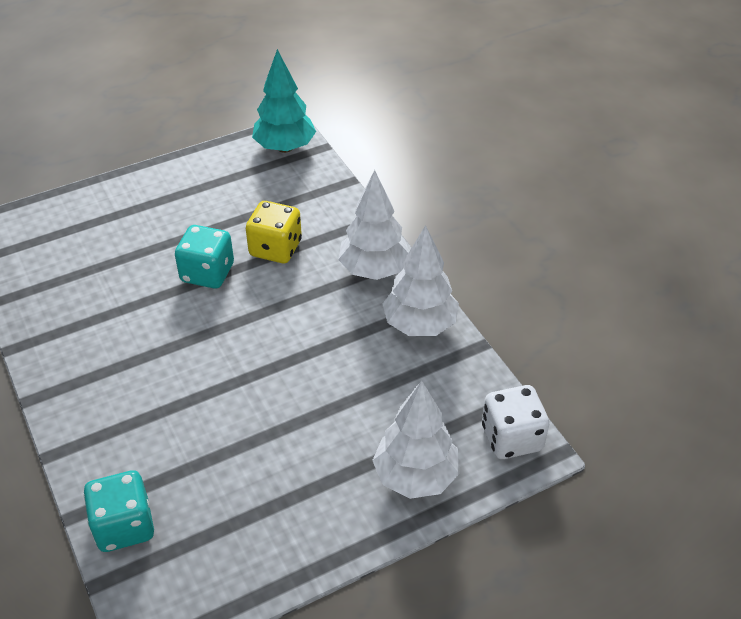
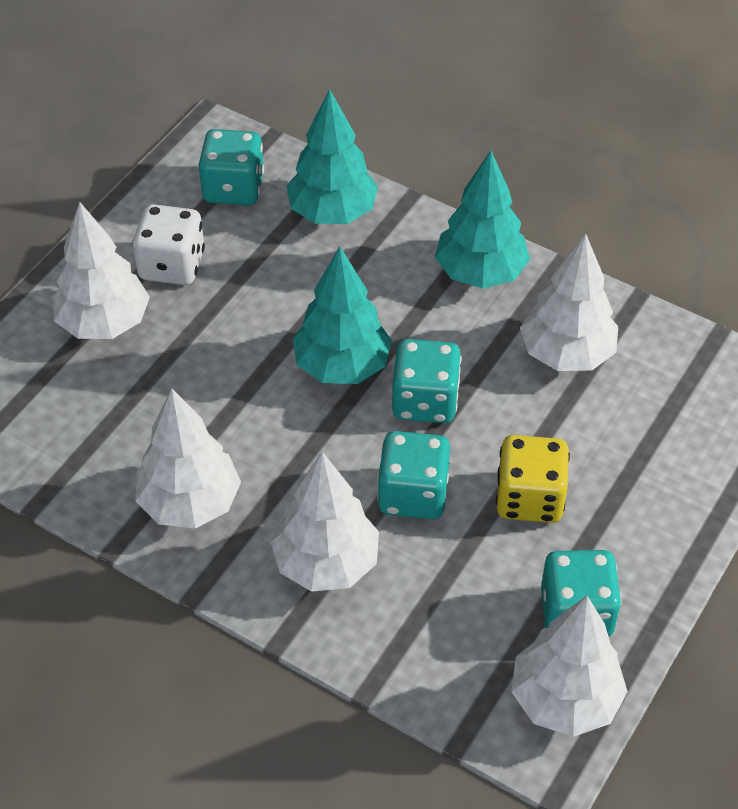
turquoise dice: [83,470,154,552] [175,225,234,289] = 2 -> [198,129,264,206] [377,431,450,519] [392,339,461,423] [541,550,622,637] = 4
turquoise tree: [252,49,316,153] = 1 -> [287,89,378,224] [293,246,392,384] [435,150,530,289] = 3
white tree: [338,170,409,280] [372,381,460,499] [383,225,459,336] = 3 -> [53,202,150,339] [135,389,241,529] [271,452,379,592] [511,596,628,737] [520,233,618,371] = 5

